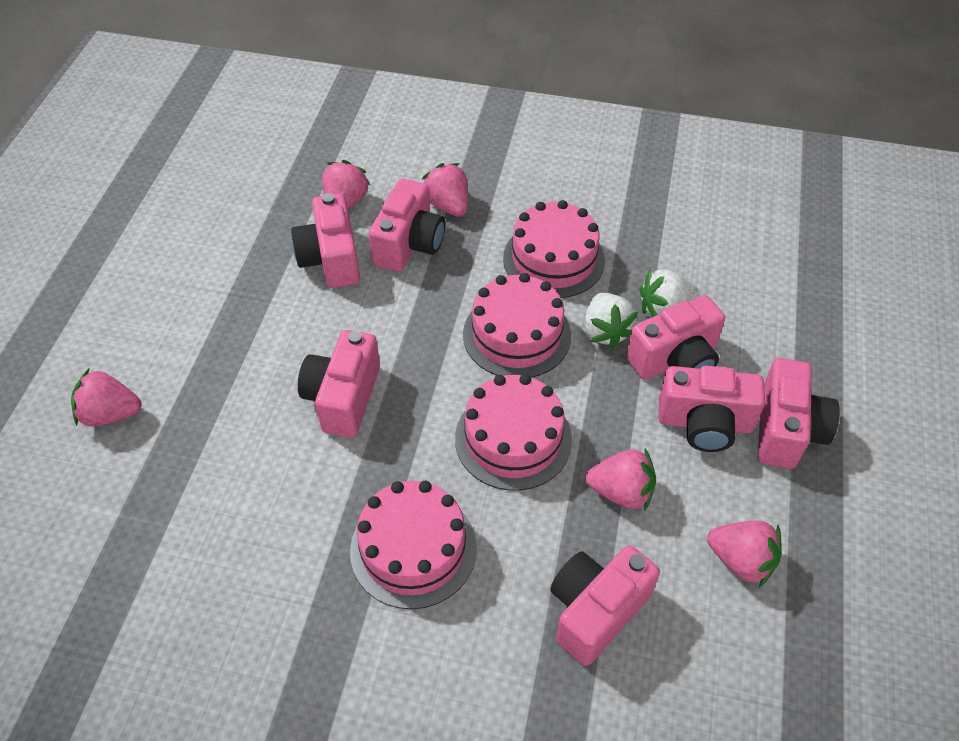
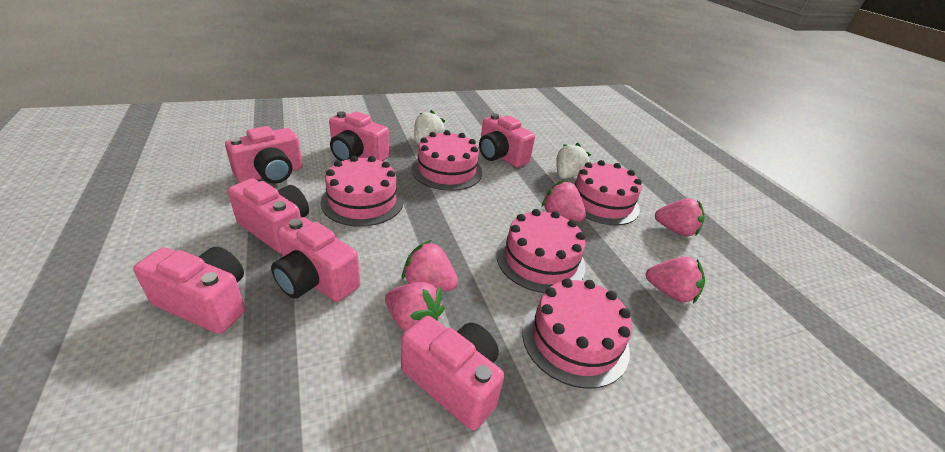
pink cake: [350,481,477,609] [455,374,572,491] [463,273,571,378] [503,200,605,298] = 4 -> [320,156,404,227] [412,130,482,191] [497,209,585,293] [522,278,632,389] [574,160,642,225] = 5

